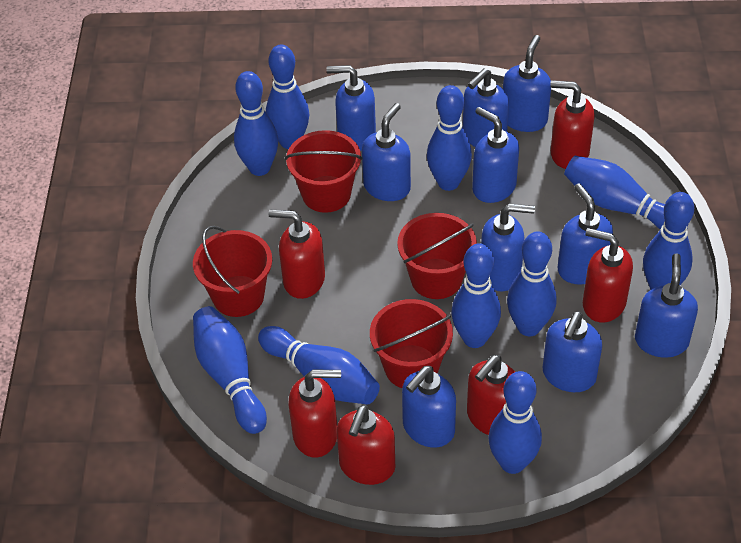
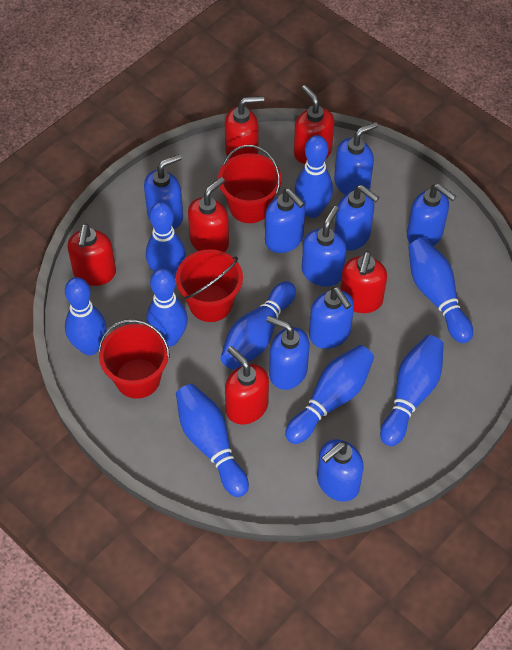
blue bowling pin: [193,306,267,434] [234,71,278,176] [258,326,380,405] [266,45,309,149] [427,85,472,191] [451,243,501,348] [488,371,542,474] [507,231,556,336] [564,156,688,230] [643,192,694,290] = 10 -> [65,277,107,355] [146,202,186,279] [146,268,188,347] [176,384,249,497] [220,281,296,370] [285,345,374,444] [295,135,333,218] [380,335,444,446] [408,238,473,343] = 9
blue soap dispenser: [326,65,376,151] [362,103,411,201] [402,366,456,448] [463,68,509,147] [472,107,519,203] [481,204,535,291] [503,35,551,132] [543,311,602,392] [558,183,613,284] [635,254,698,358] = 10 -> [144,154,183,229] [265,189,305,253] [266,316,309,390] [302,206,346,286] [309,287,354,349] [317,439,364,502] [334,122,378,195] [334,185,379,251] [407,184,456,246] = 9
red bucket: [193,226,272,317] [285,130,362,213] [370,299,453,388] [397,213,477,299] = 4 -> [98,319,170,399] [176,249,243,322] [218,145,282,223] = 3

